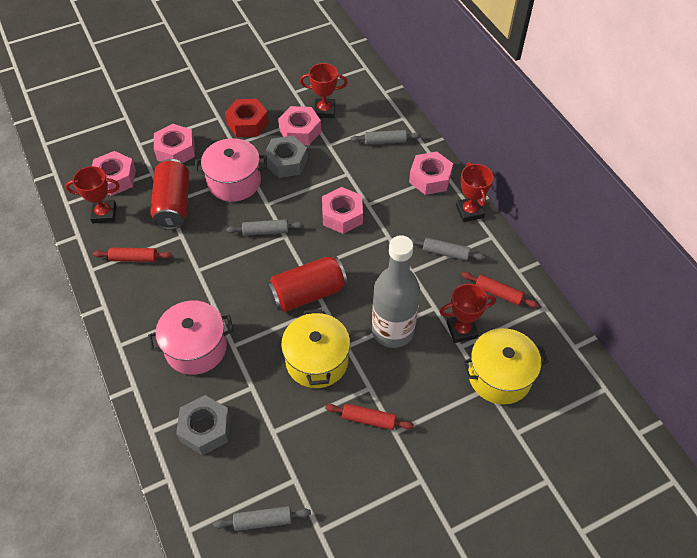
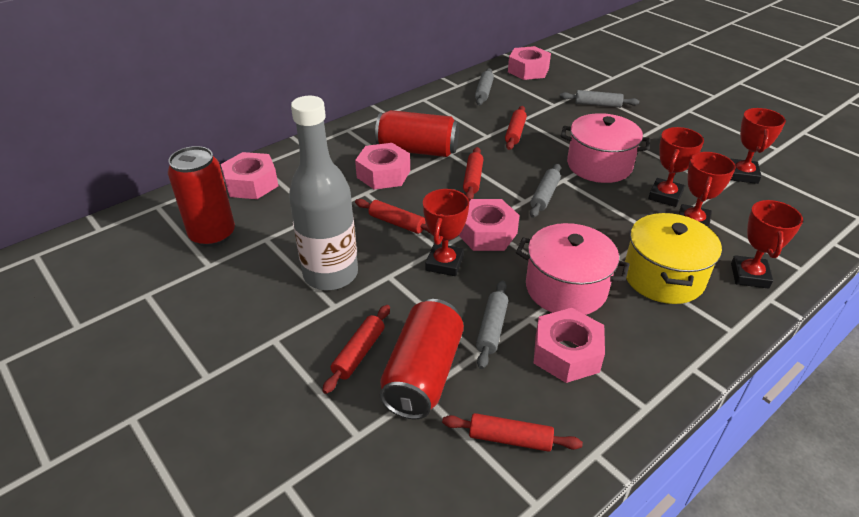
grey nut: [176,395,230,455] [263,136,308,178] = 2 -> none = 0
red can: [150,159,189,230] [267,256,347,312] = 2 -> [168,146,235,247] [375,110,459,157] [380,299,464,419] = 3
red nut: [225,99,269,137] = 1 -> none = 0
red rolling pin: [93,247,172,262] [325,403,414,430] [462,272,539,308] = 3 -> [322,305,390,394] [355,199,431,234] [442,413,583,452] [463,147,483,201] [505,106,527,150] = 5
red trophy: [65,166,120,223] [300,63,348,118] [440,284,496,343] [456,162,494,222] = 4 -> [423,189,469,276] [648,127,704,207] [678,152,736,227] [731,108,786,184] [731,200,803,289] = 5
yellow pot: [281,309,350,388] [462,328,549,404] = 2 -> [625,213,722,304] = 1

